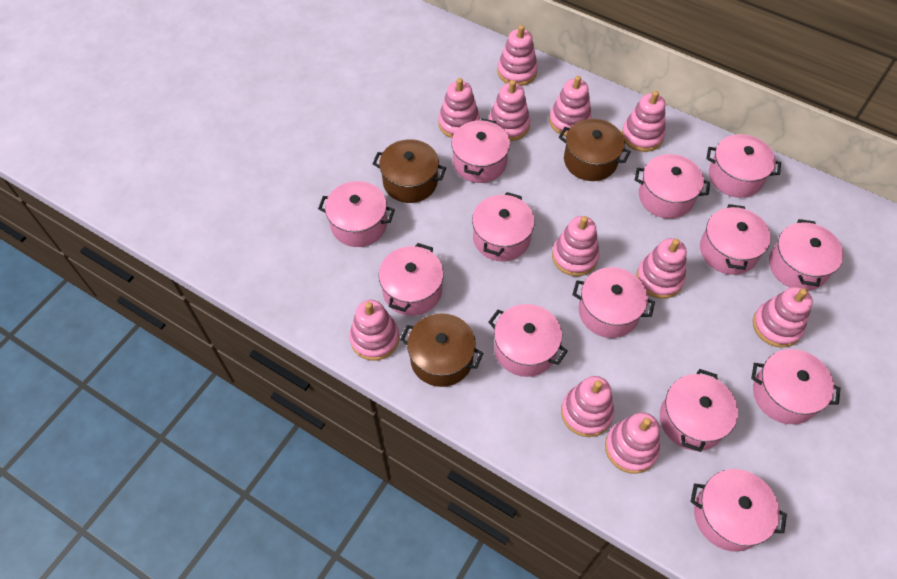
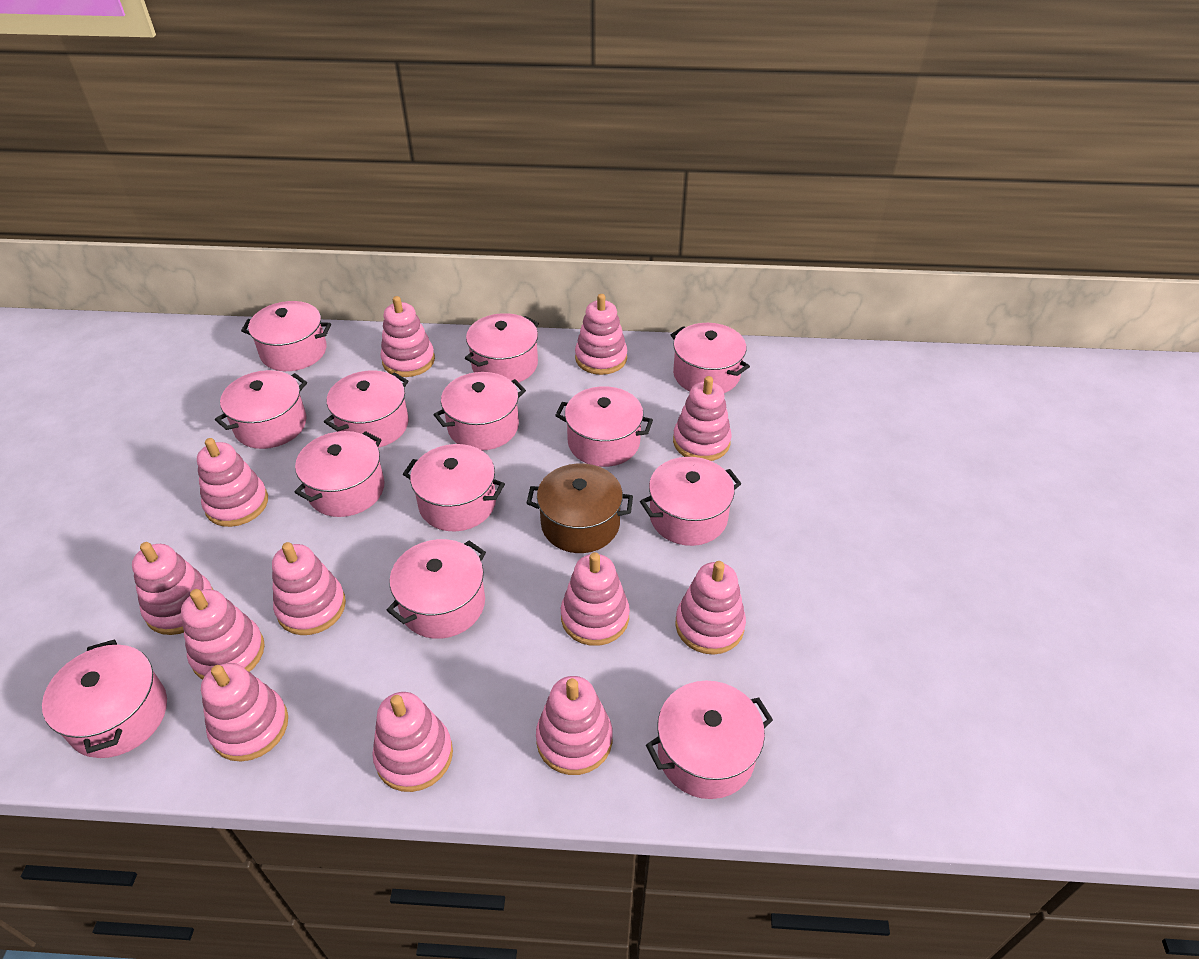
brown pot: [373,139,446,203] [400,313,483,387] [559,119,631,181] = 3 -> [527,463,633,553] = 1
pink stacking toy: [349,300,399,361] [438,78,480,138] [489,80,530,141] [497,25,538,86] [549,76,592,136] [552,216,600,276] [561,376,614,437] [605,412,660,474] [622,91,665,152] [636,238,687,299] [753,287,813,348] = 11 -> [132,542,213,635] [181,589,265,680] [197,438,268,527] [201,663,288,761] [272,542,346,635] [372,692,453,792] [380,296,435,377] [536,676,613,775] [561,552,630,646] [575,294,627,375] [673,376,732,461] [675,561,746,655] = 12

